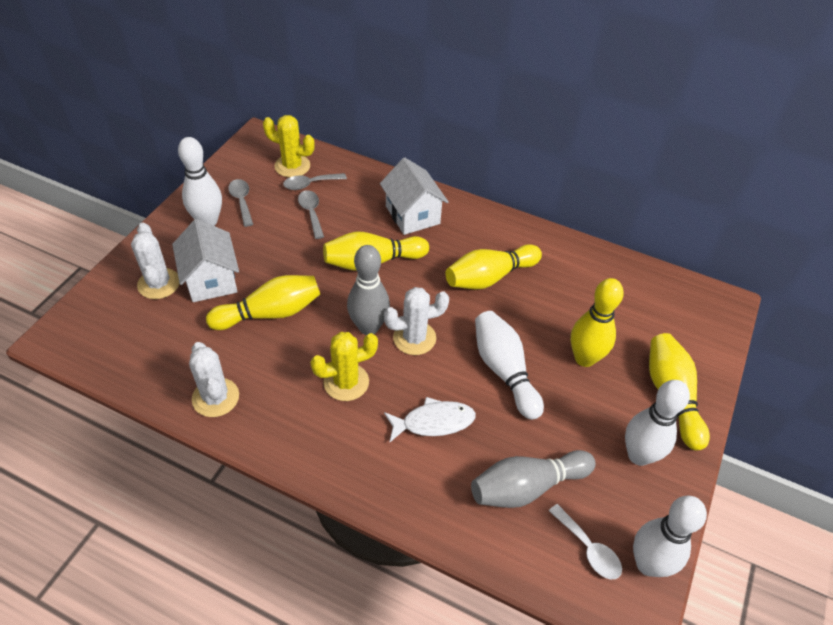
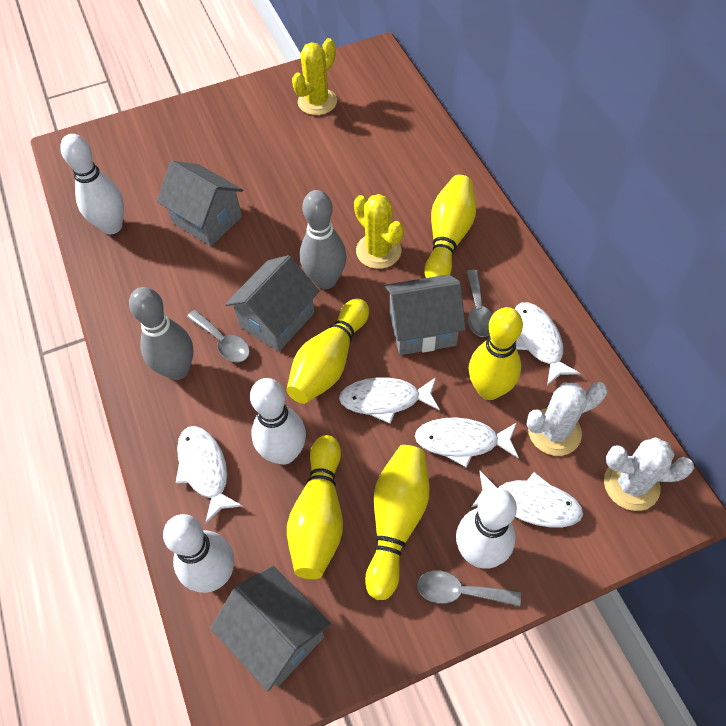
grey house: none = 0 -> [157,161,243,246] [210,566,331,692] [225,255,319,352] [384,275,466,355] = 4
white cactus: [131,223,180,299] [189,342,239,417] [384,287,449,355] = 3 -> [526,382,608,456] [604,437,694,511] = 2
white fish: [384,397,476,442] = 1 -> [176,426,243,523] [339,377,440,424] [415,417,519,468] [472,470,583,528] [515,302,581,385] = 5
white house: [172,219,239,302] [380,157,449,235] = 2 -> none = 0
white spoon: [549,504,622,579] = 1 -> none = 0

